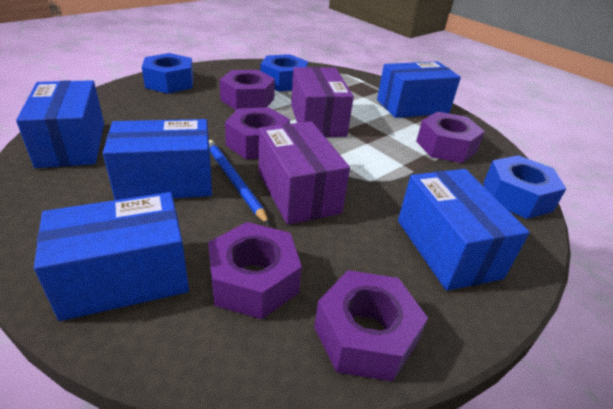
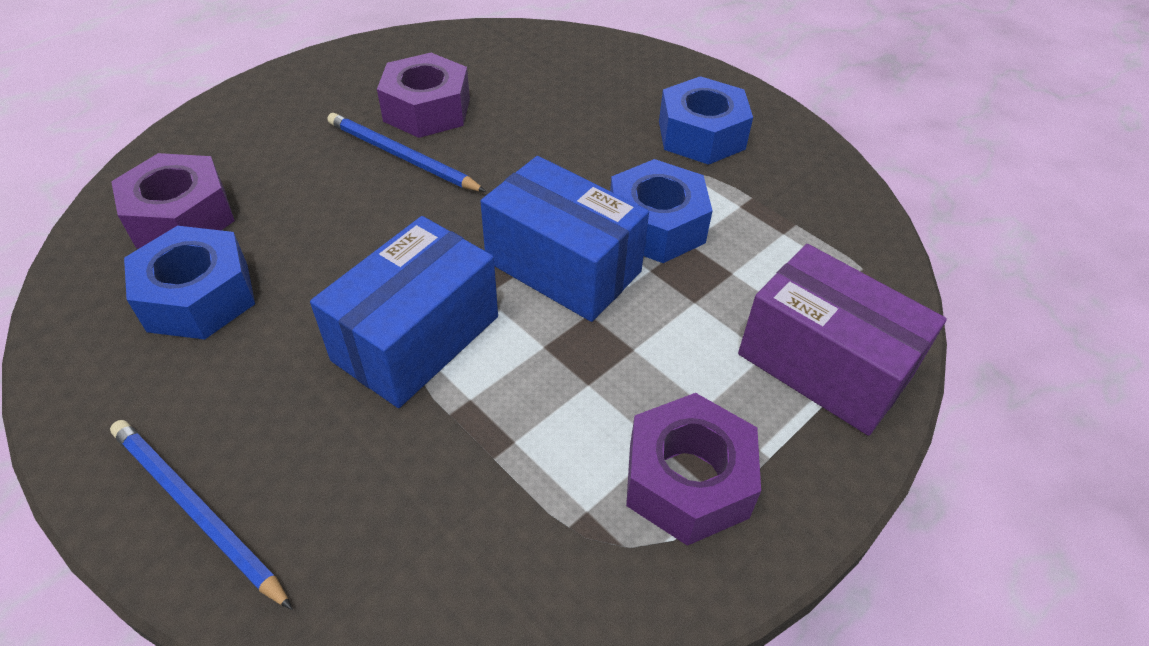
blue box: [16,80,104,168] [34,192,189,321] [103,119,212,200] [377,61,461,118] [398,169,530,291] = 5 -> [310,216,498,408] [480,156,649,322] = 2
blue pencil: [209,140,269,225] = 1 -> [110,420,292,610] [327,113,486,192] = 2
purple box: [259,121,350,225] [291,67,354,137] = 2 -> [738,244,947,436] = 1
purple nut: [208,222,302,319] [220,70,275,110] [225,107,290,159] [314,270,428,382] [416,112,485,163] = 5 -> [111,153,235,249] [377,53,470,138] [626,393,761,546] = 3

